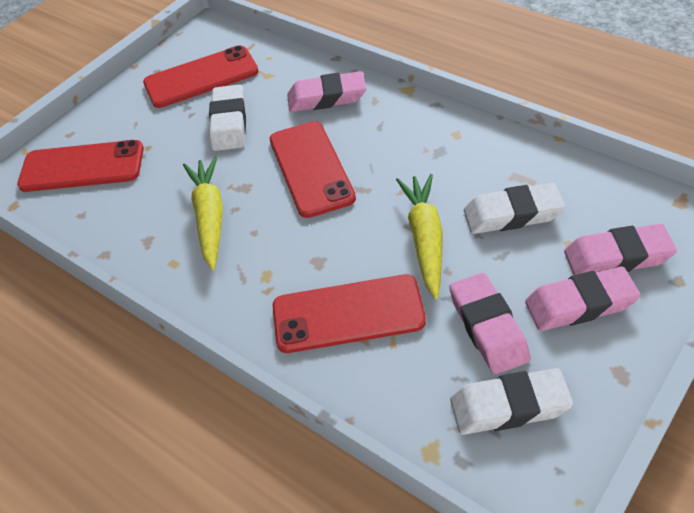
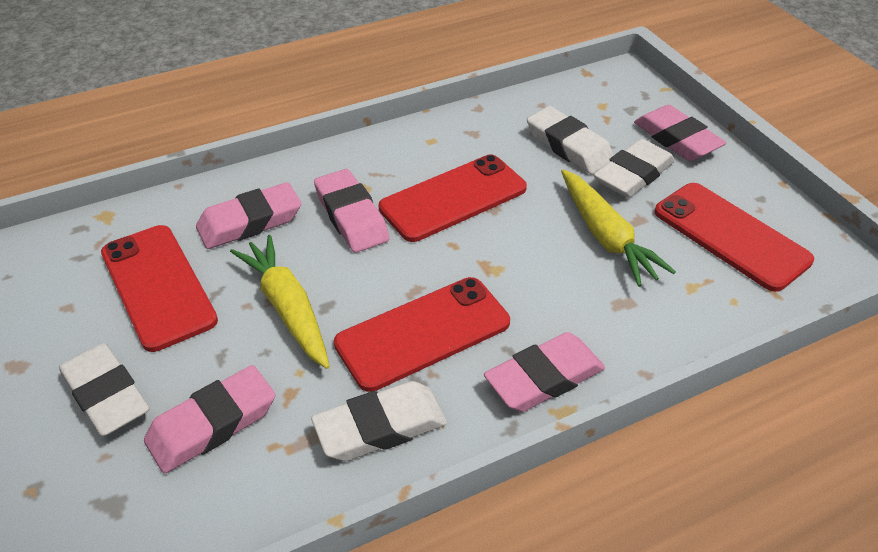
pink eraser: [287,71,366,112] [449,273,531,374] [525,266,641,331] [564,224,677,275] = 4 -> [144,365,275,474] [196,182,301,249] [314,169,390,253] [484,332,605,412] [634,105,726,161] = 5
white eraser: [209,84,246,151] [450,368,573,435] [464,183,565,234] = 3 -> [59,343,150,436] [311,381,447,461] [527,106,614,174] [593,139,675,198] = 4

